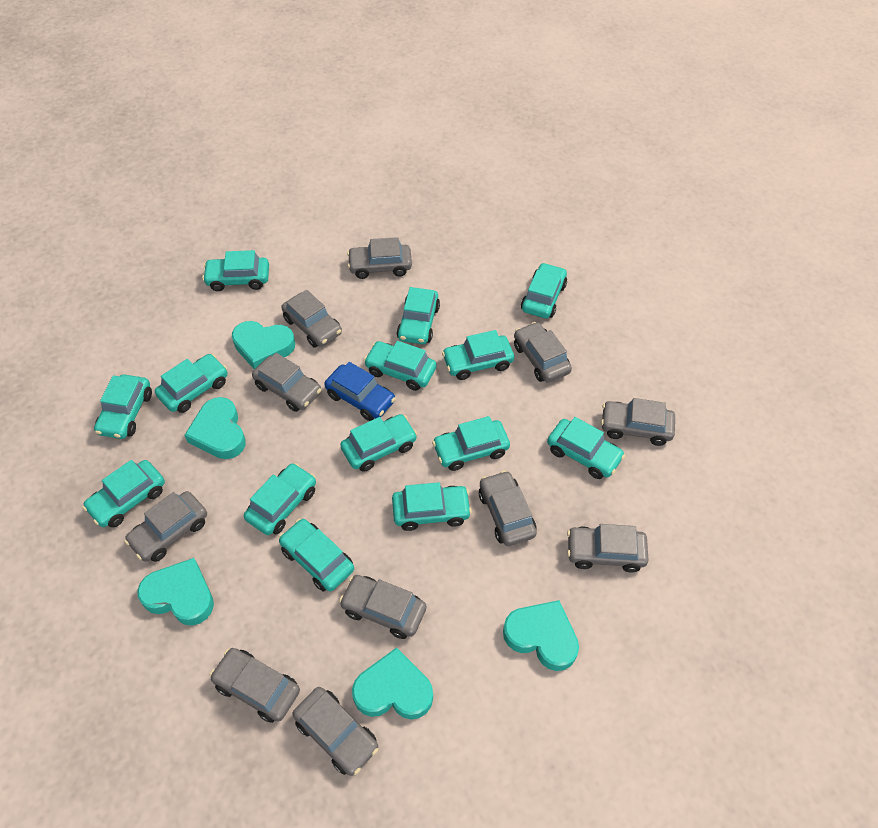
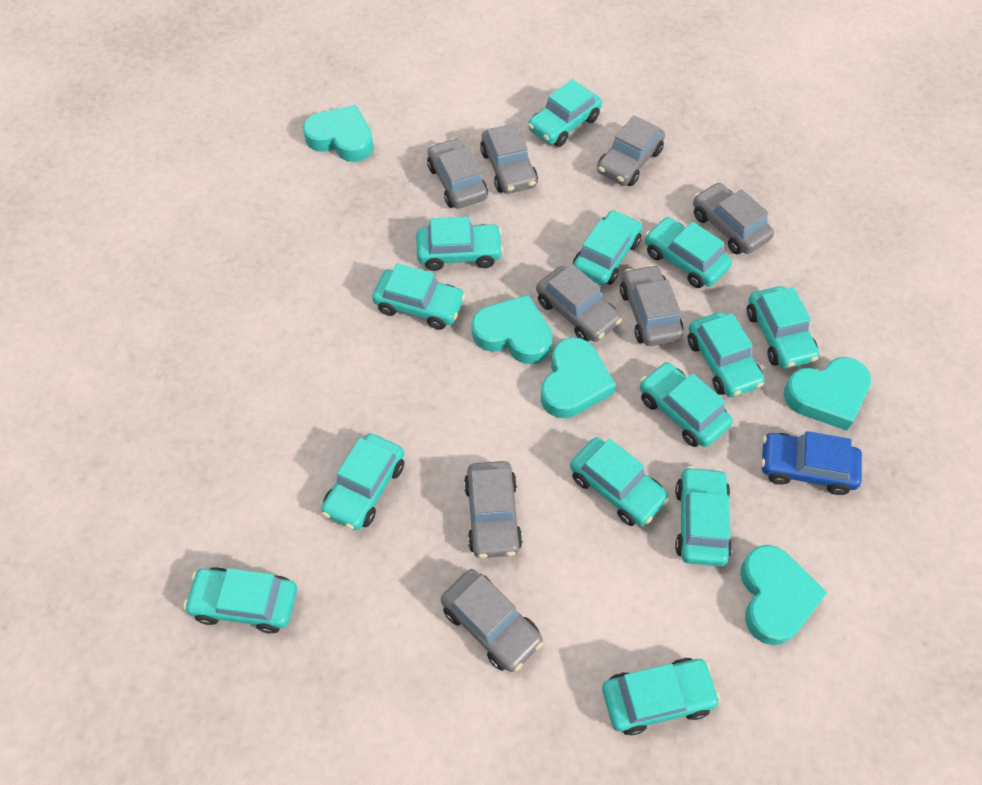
grey car: [124,491,207,562] [210,648,300,723] [252,353,321,412] [281,290,342,348] [292,687,378,776] [339,575,426,639] [347,237,412,279] [479,470,537,546] [514,322,572,383] [567,524,649,572] [601,398,675,446] = 11 -> [427,138,488,209] [441,569,543,672] [464,461,523,558] [480,123,538,194] [536,264,622,342] [597,115,665,186] [620,265,684,346] [693,183,774,254] = 8
turquoise car: [82,460,165,528] [94,374,152,439] [155,354,228,413] [202,250,269,291] [244,463,316,535] [279,519,354,591] [340,414,417,472] [364,341,437,391] [392,482,472,531] [396,287,440,344] [432,416,510,471] [442,330,514,380] [521,263,567,318] [547,417,625,479] = 14 -> [184,567,297,634] [321,433,404,530] [372,263,466,330] [416,217,503,271] [528,79,602,147] [570,437,670,526] [573,210,642,285] [602,658,721,735] [640,362,733,447] [645,217,732,288] [675,466,732,566] [687,312,764,397] [747,286,819,369] = 13

